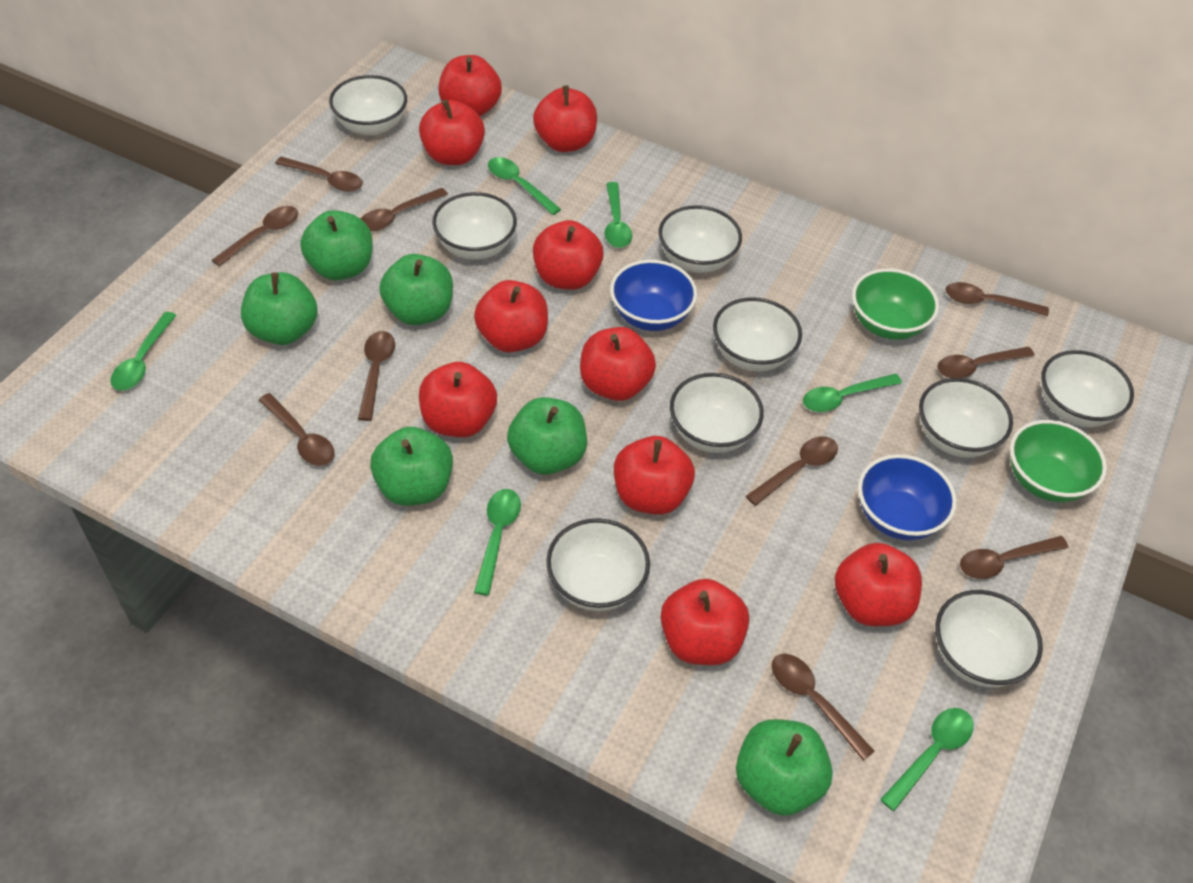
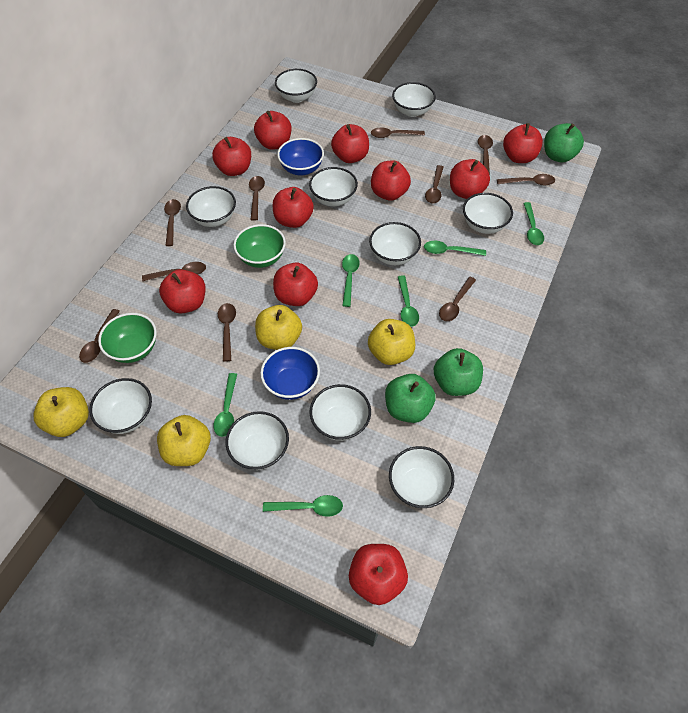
green apple: [241,272,318,345] [300,210,373,280] [370,427,453,506] [379,254,453,325] [507,397,587,475] [736,719,833,816] = 6 -> [385,374,436,423] [434,348,483,396] [544,123,584,162] = 3
white bowl: [329,75,407,136] [432,192,517,259] [546,518,650,611] [658,205,742,273] [670,373,764,453] [713,297,802,371] [919,378,1013,458] [935,590,1043,687] [1042,350,1134,427] = 9 -> [89,378,152,434] [186,186,236,227] [226,411,289,470] [275,69,317,103] [309,167,358,206] [309,384,371,441] [369,222,421,265] [389,446,454,508] [392,82,436,117] [463,193,513,234] = 10
yellow apple: none = 0 -> [33,387,89,437] [157,415,211,466] [255,305,302,350] [368,319,415,365] = 4

